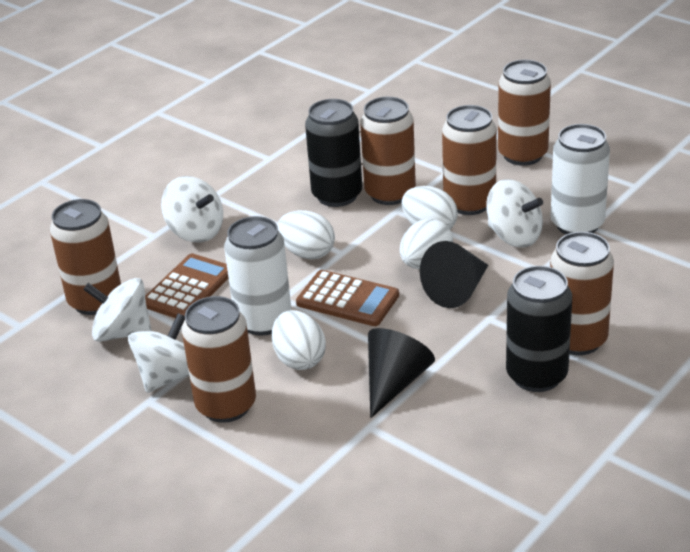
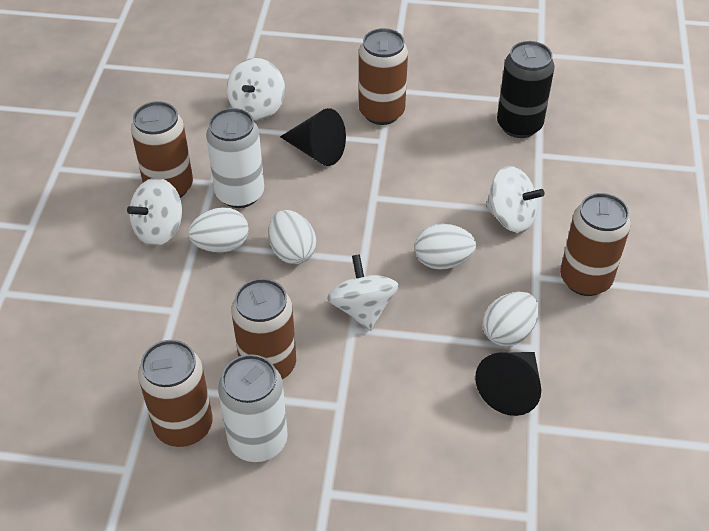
black can: [305,99,362,207] [506,266,572,392] = 2 -> [497,41,555,138] = 1
brown calculator: [145,254,229,318] [296,270,399,326] = 2 -> none = 0
brown can: [50,199,121,315] [182,296,256,423] [360,97,416,205] [442,105,497,215] [498,60,551,166] [550,232,614,355] = 6 -> [131,101,193,198] [138,340,213,447] [231,278,296,379] [359,28,408,125] [560,193,631,296] = 5

